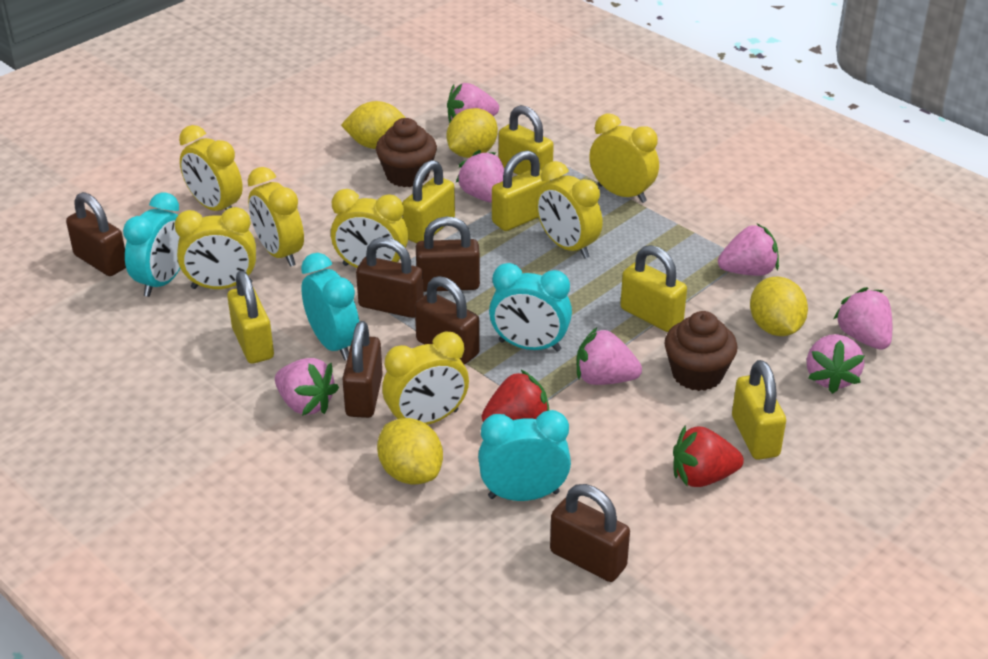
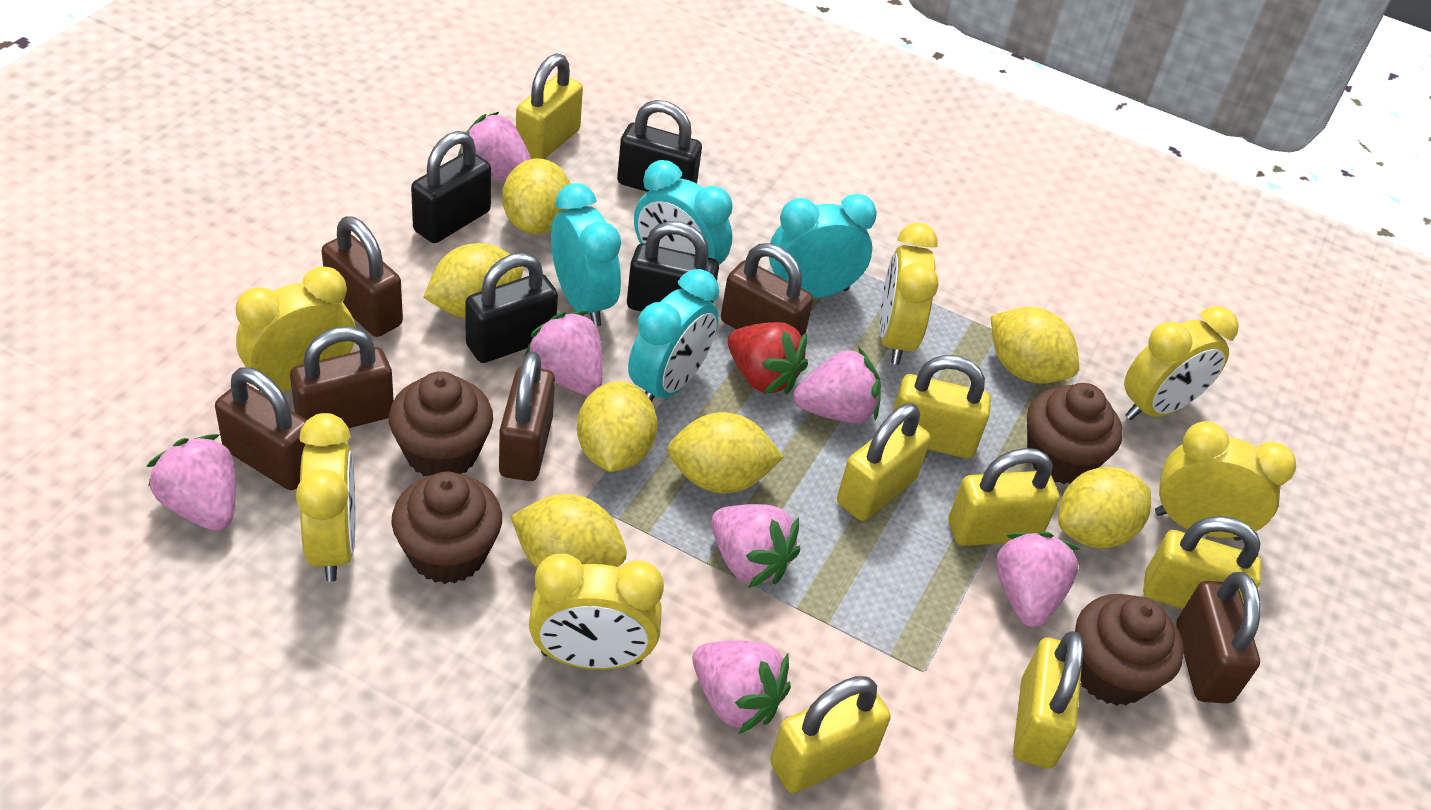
black padlock: none = 0 -> [411,131,491,243] [465,253,558,363] [617,100,702,192] [627,221,719,311] = 4
brown cupcake: [376,118,437,187] [664,311,738,391] = 2 -> [389,371,493,476] [391,472,502,584] [1027,383,1123,484] [1075,594,1184,706] = 4
red strawberry: [482,369,550,422] [673,425,744,487] = 2 -> [728,322,808,395] = 1
yellow clock: [174,207,256,289] [179,125,243,211] [248,167,304,267] [331,189,408,268] [382,331,469,425] [536,161,603,259] [589,113,659,203] = 7 -> [236,266,355,393] [296,413,355,582] [529,554,664,670] [879,223,938,365] [1124,306,1239,420] [1155,421,1296,541] = 6
yellow lemon: [341,101,406,149] [377,418,443,485] [447,108,498,158] [750,277,808,336] = 4 -> [423,243,523,318] [502,159,571,234] [510,494,627,568] [577,381,657,472] [667,412,784,493] [991,307,1079,384] [1058,467,1151,548] = 7
yellow padlock: [227,271,274,364] [403,160,455,243] [492,150,551,231] [499,105,554,175] [620,245,687,332] [732,360,786,460] = 6 -> [516,53,583,159] [770,676,891,793] [837,403,931,521] [892,355,991,459] [949,448,1060,546] [1013,631,1083,768] [1143,516,1262,609] = 7

